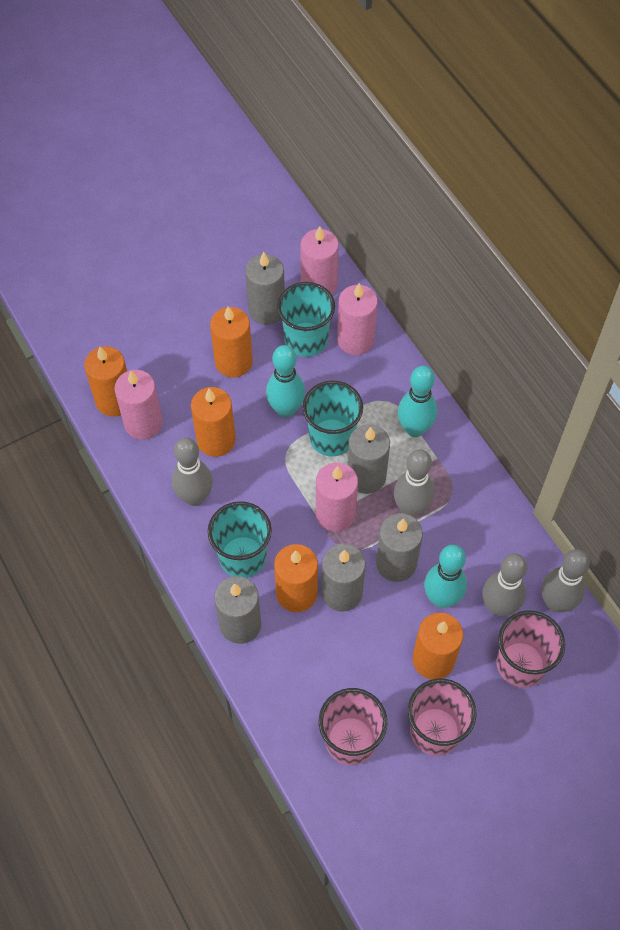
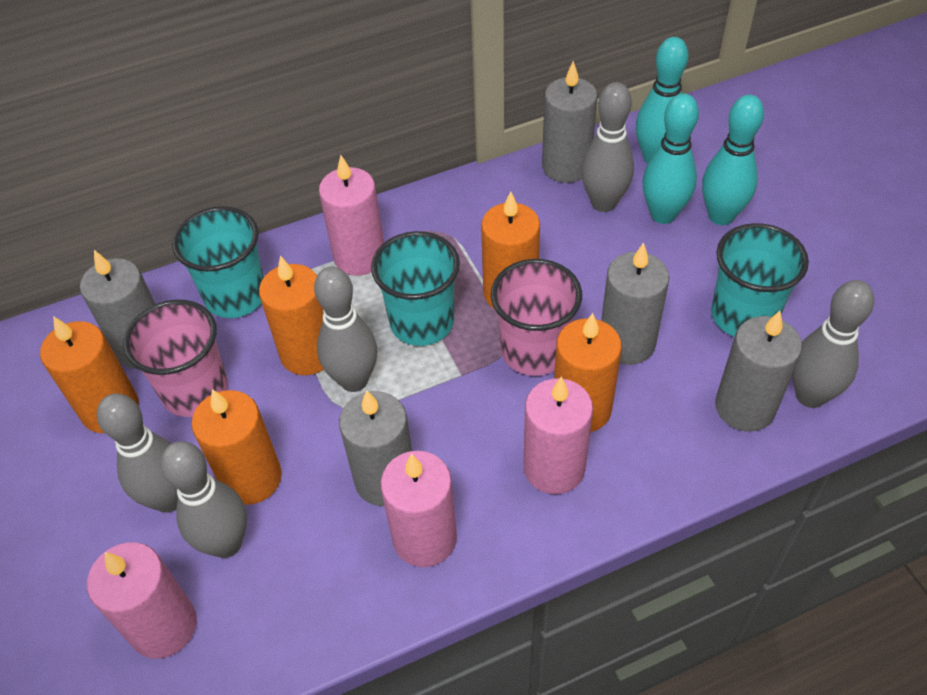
grey bowling pin: [172,437,213,506] [394,449,435,517] [483,553,527,617] [542,549,590,613] = 4 -> [97,394,178,513] [161,441,247,558] [314,267,377,392] [581,82,634,212] [792,280,874,408] = 5
pink cup: [319,688,387,765] [408,678,477,756] [497,610,565,688] = 3 -> [123,300,228,417] [491,259,582,376] = 2

